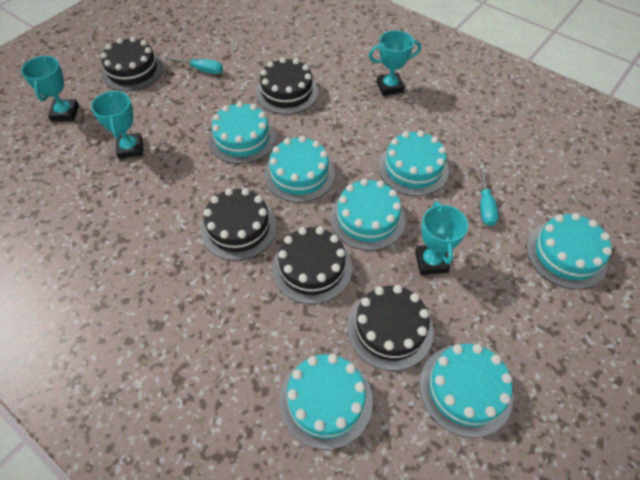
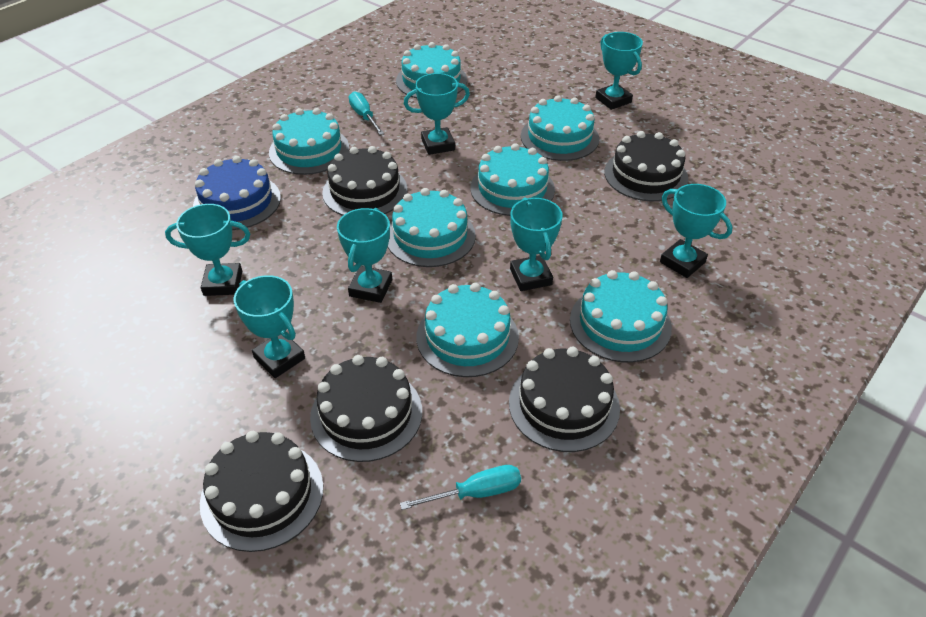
blue cake: none = 0 -> [193,156,281,230] = 1
turquoise trophy: [21,55,79,121] [91,90,143,159] [369,30,421,96] [415,201,468,275] = 4 -> [165,204,250,296] [234,275,305,378] [337,208,392,303] [404,73,470,155] [510,197,563,291] [595,32,643,110] [660,184,733,278] = 7

